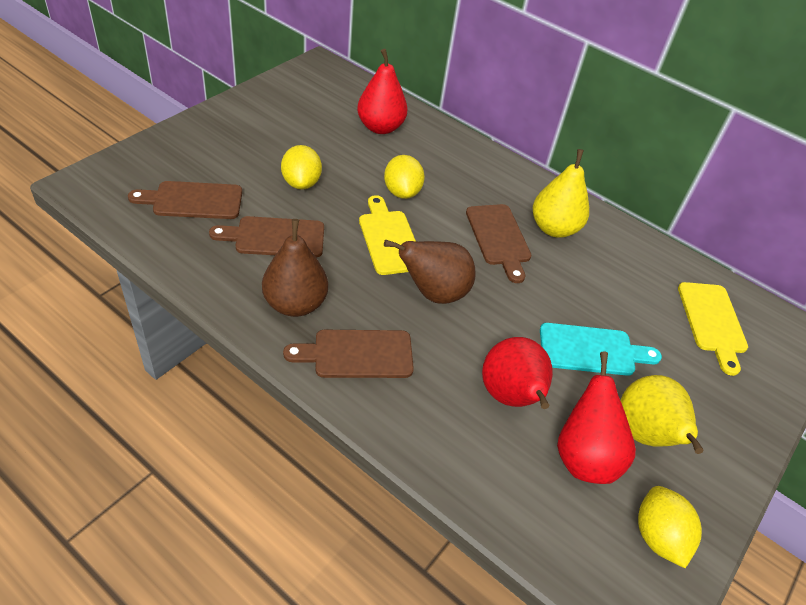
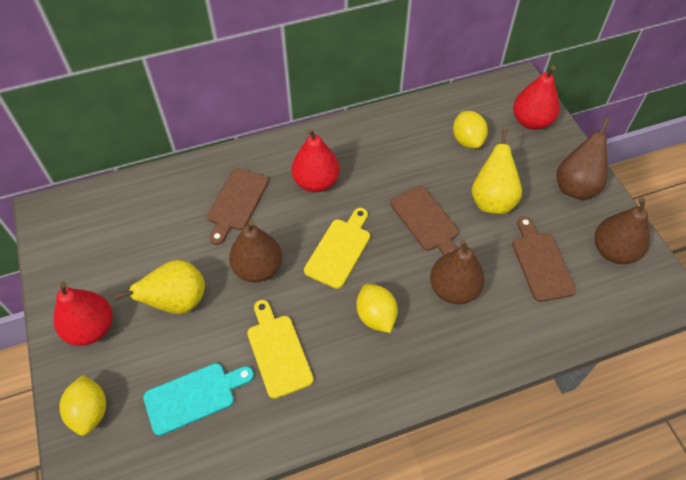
brown cutting board: [128,181,242,219] [209,216,324,258] [283,330,414,378] [466,204,532,283] = 4 -> [207,168,269,245] [390,186,459,255] [512,216,576,302] = 3
brown pear: [262,219,328,317] [384,240,475,304] = 2 -> [229,220,282,283] [430,239,485,304] [557,118,610,201] [595,198,650,264] = 4

